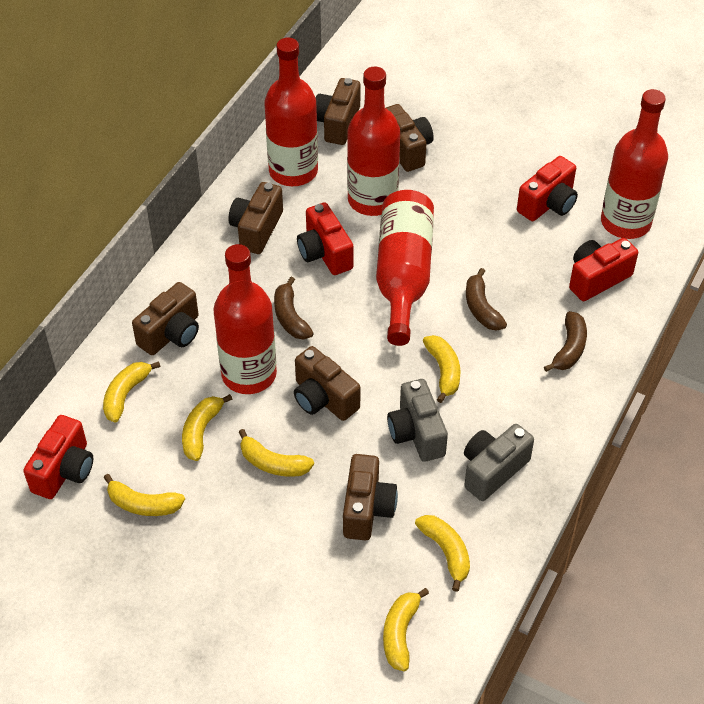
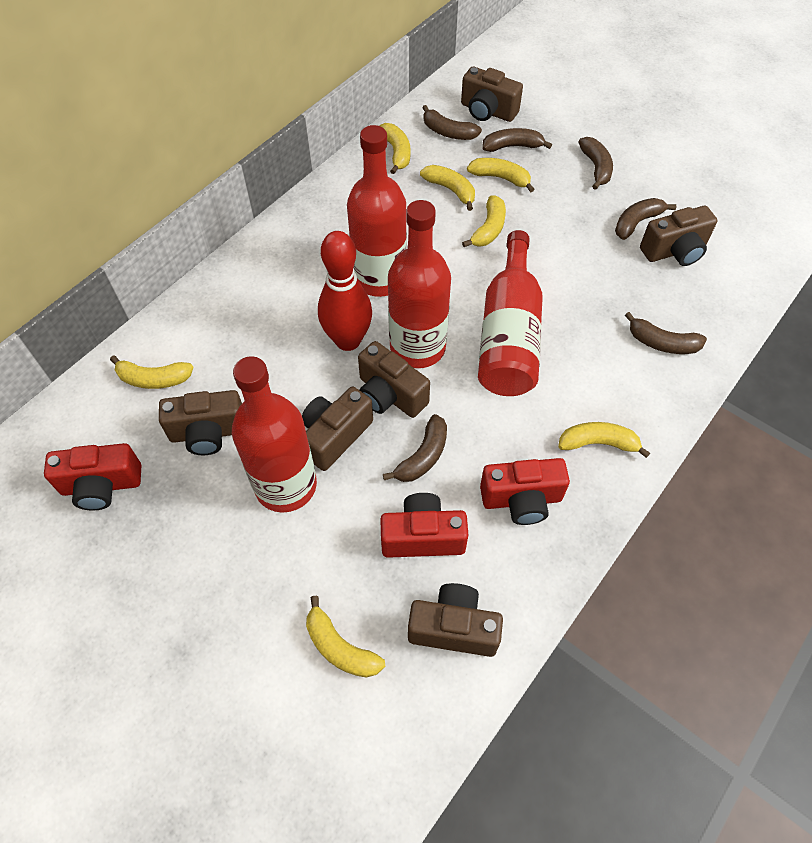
brown banana: [274,277,314,339] [466,268,507,331] [544,311,587,372] = 3 -> [383,414,447,482] [422,105,482,140] [482,128,552,152] [578,137,613,190] [615,198,677,240] [625,312,707,354] = 6
grey camera: [387,379,448,462] [464,424,534,501] = 2 -> none = 0
red bottle: [214,244,277,394] [264,37,318,186] [347,67,400,216] [376,190,434,346] [601,89,668,239] = 5 -> [232,356,317,513] [347,125,407,297] [388,200,451,368] [478,230,543,396] = 4
red bowling pin: none = 0 -> [318,231,372,351] = 1
red camera: [23,415,93,499] [297,202,354,275] [517,156,578,221] [569,238,638,301] = 4 -> [44,443,141,510] [381,493,468,558] [480,458,570,525] = 3

